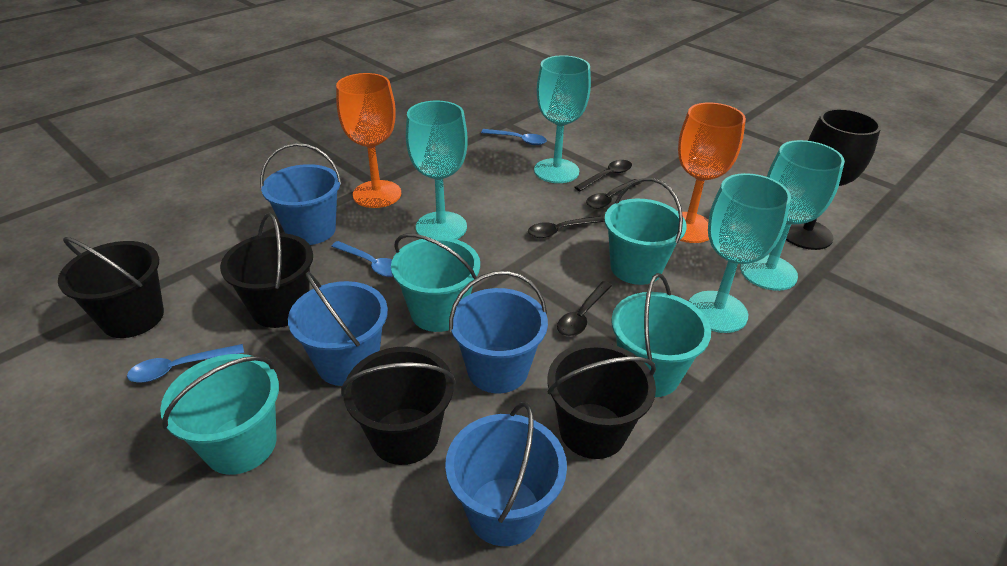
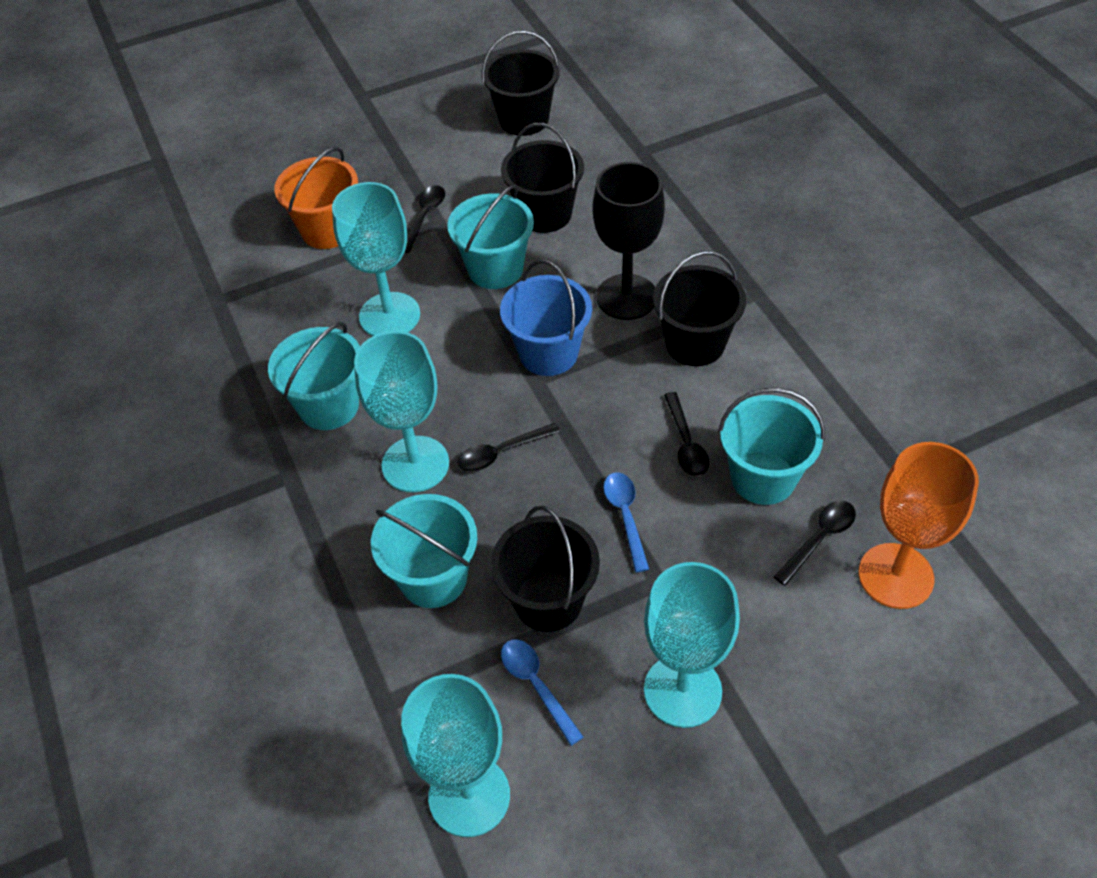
blue bucket: [260,143,342,245] [288,272,388,386] [445,402,567,546] [449,271,548,393] = 4 -> [500,260,592,376] = 1
blue spoon: [127,344,244,383] [331,241,393,277] [481,129,547,145] = 3 -> [501,639,583,746] [603,473,649,572] = 2
orange bucket: none = 0 -> [274,147,358,249] = 1
orange goblet: [336,73,401,208] [678,103,746,243] = 2 -> [858,442,979,609] = 1

